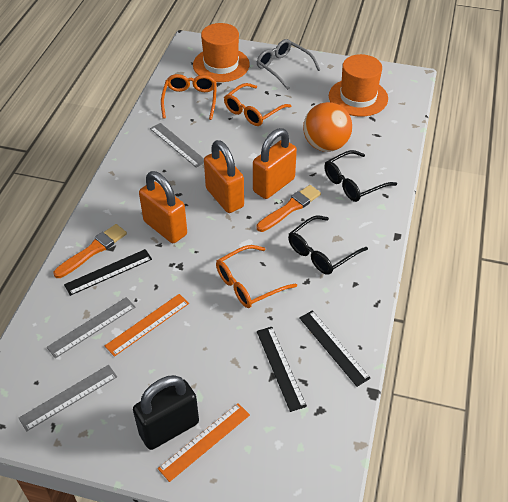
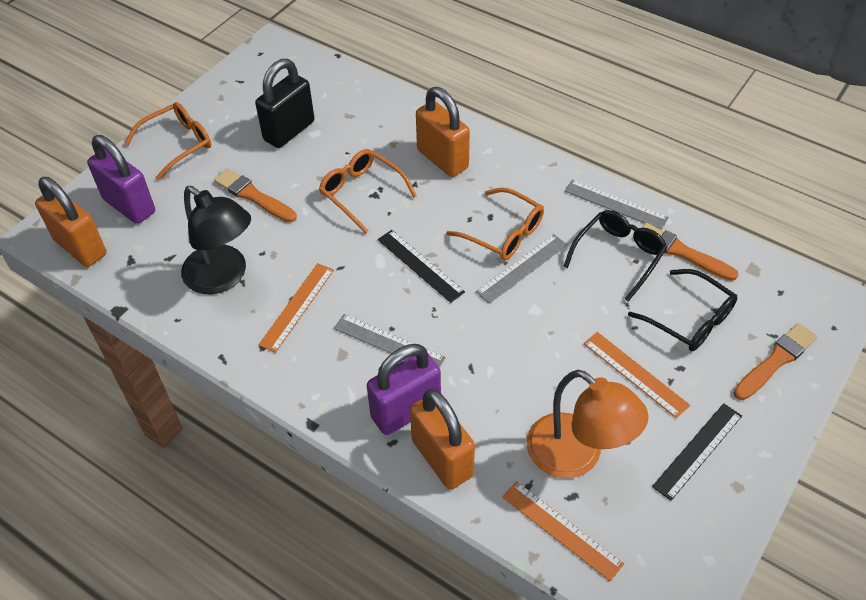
black lamp: none = 0 -> [181,186,251,294] = 1
black ruler: [64,249,152,296] [257,327,307,412] [299,310,371,387] = 3 -> [378,230,465,303] [652,403,742,501] = 2
grey glasses: [257,39,320,90] = 1 -> none = 0
orange ball: [303,102,352,152] = 1 -> none = 0
orange brush: [54,224,127,278] [257,185,321,232] = 2 -> [214,168,297,222] [642,223,739,281] [734,323,817,400] = 3
orange hat: [193,23,250,82] [329,54,388,117] = 2 -> none = 0
orange lamp: none = 0 -> [527,370,649,479] = 1
orange ruler: [105,294,189,357] [158,403,250,482] = 2 -> [258,263,334,353] [502,481,624,581] [584,332,690,418] = 3
purple padlock: none = 0 -> [87,135,155,224] [367,344,441,435] = 2

